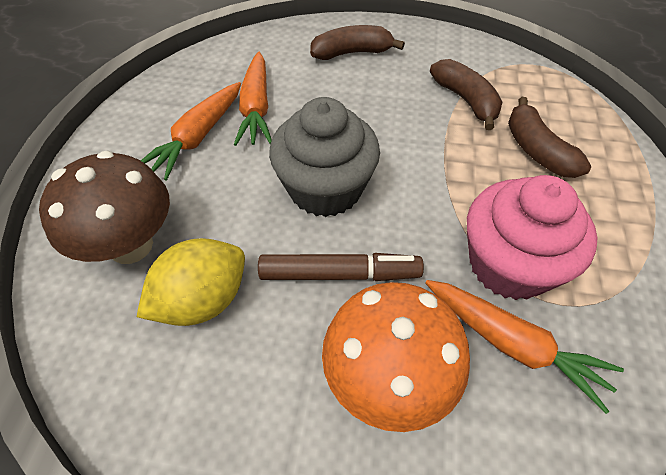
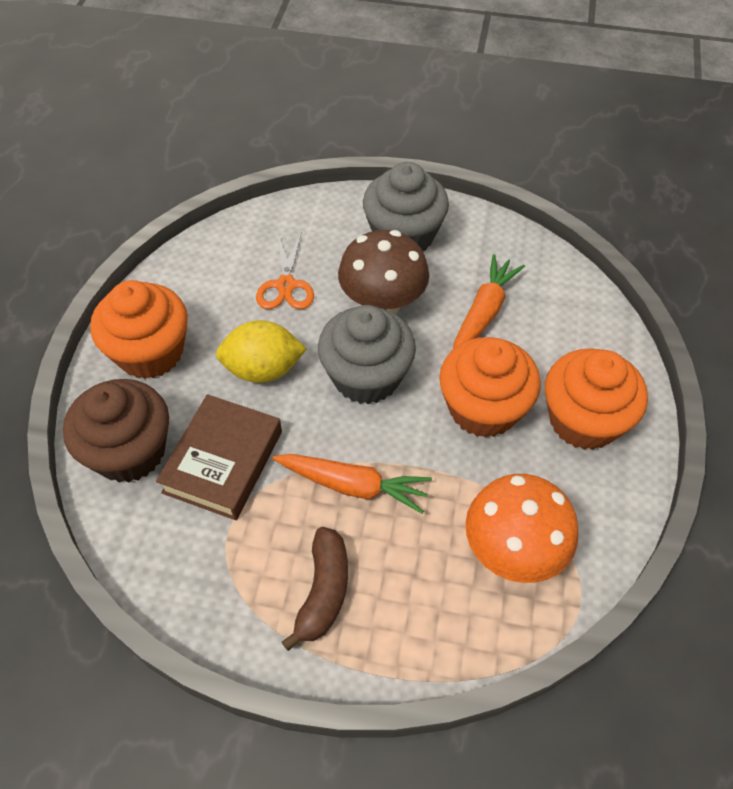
brown banana: [310,25,405,60] [430,59,502,130] [508,97,591,178] = 3 -> [282,527,348,651] = 1
brown book: none = 0 -> [156,394,282,520] = 1
brown cupcake: none = 0 -> [63,379,169,483] = 1
brown marker: [258,253,424,281] = 1 -> none = 0
grey cupcake: [269,97,380,217] = 1 -> [318,305,416,404] [363,162,449,251] = 2
orange carrot: [141,82,241,180] [234,52,272,146] [425,280,624,414] = 3 -> [273,454,432,514] [453,254,525,349] = 2
orange cupcake: none = 0 -> [90,280,188,379] [439,337,541,438] [545,348,648,450] = 3
orange scissors: none = 0 -> [256,233,314,309] = 1
pink cupcake: [467,175,598,300] = 1 -> none = 0

